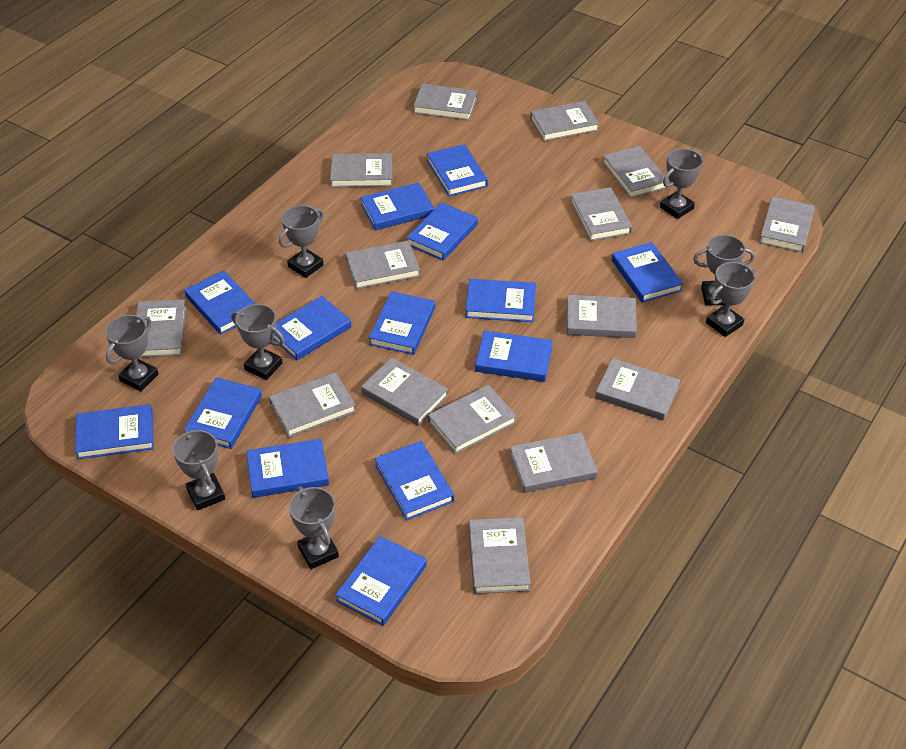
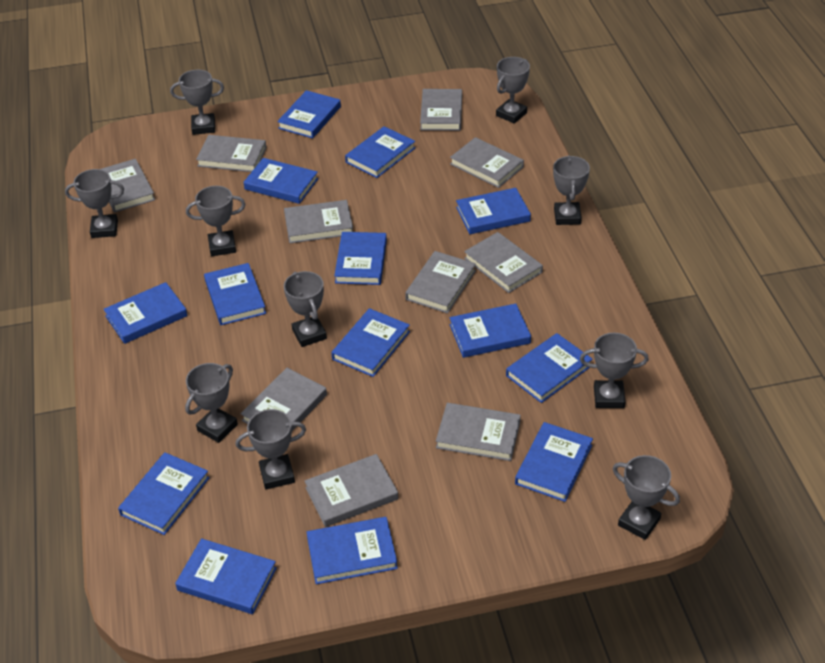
grey book: [136,299,186,358] [269,372,356,437] [330,153,393,188] [345,241,420,289] [361,357,448,426] [413,84,478,121] [428,385,517,454] [469,517,531,594] [510,432,598,493] [530,101,599,141] [566,295,637,338] [570,187,632,241] [595,358,680,421] [602,146,669,198] [759,196,815,253] = 15 -> [101,159,155,213] [196,135,267,172] [240,368,327,431] [284,200,353,243] [305,454,398,527] [405,251,476,313] [420,89,462,131] [436,403,521,461] [450,137,524,188] [464,232,543,293] = 10
grey trophy: [105,315,158,392] [173,430,225,511] [231,304,284,380] [279,205,324,278] [289,487,339,569] [660,148,703,219] [693,234,755,305] [706,262,755,337] = 8 -> [65,169,124,238] [170,70,224,135] [185,363,238,443] [186,186,246,256] [236,409,306,490] [284,271,327,347] [496,57,530,123] [553,155,590,225] [580,333,649,408] [612,455,680,540] = 10

